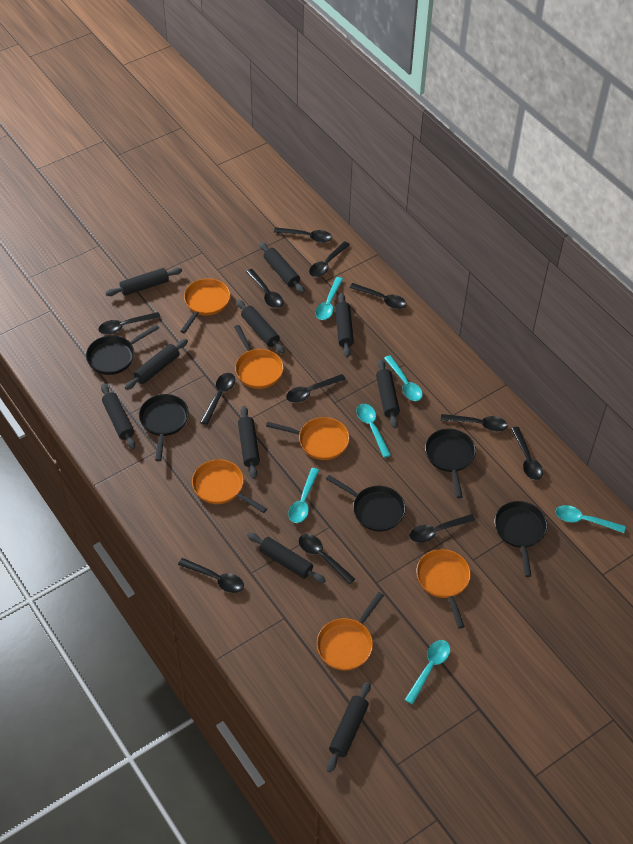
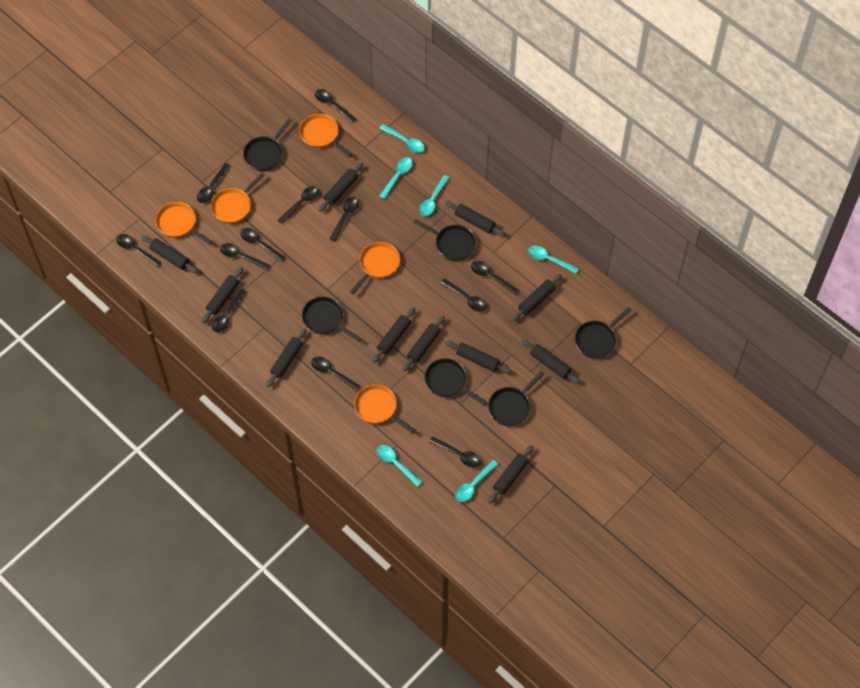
black pan: [86,324,159,375] [139,394,189,461] [326,475,406,532] [425,429,476,498] [494,501,547,577] = 5 -> [243,118,292,171] [302,297,362,342] [413,219,476,261] [424,358,487,405] [488,371,544,426] [575,307,632,359] = 6
black rolling pin: [101,384,135,449] [106,267,182,296] [125,339,188,390] [236,300,285,354] [238,406,260,479] [247,532,326,583] [259,242,305,293] [327,682,371,772] [335,293,354,357] [376,359,400,428] = 10 -> [141,235,198,273] [202,267,243,323] [266,328,306,387] [319,162,363,212] [372,307,415,363] [402,316,445,371] [445,201,505,236] [445,340,511,374] [488,445,533,504] [512,274,562,322] [521,339,580,384] = 11
orange pan: [180,278,230,333] [192,459,267,513] [234,325,284,389] [266,417,350,460] [317,592,384,670] [416,549,471,629] = 6 -> [155,202,213,245] [211,172,265,223] [299,114,352,158] [350,242,400,294] [354,385,415,434] = 5

